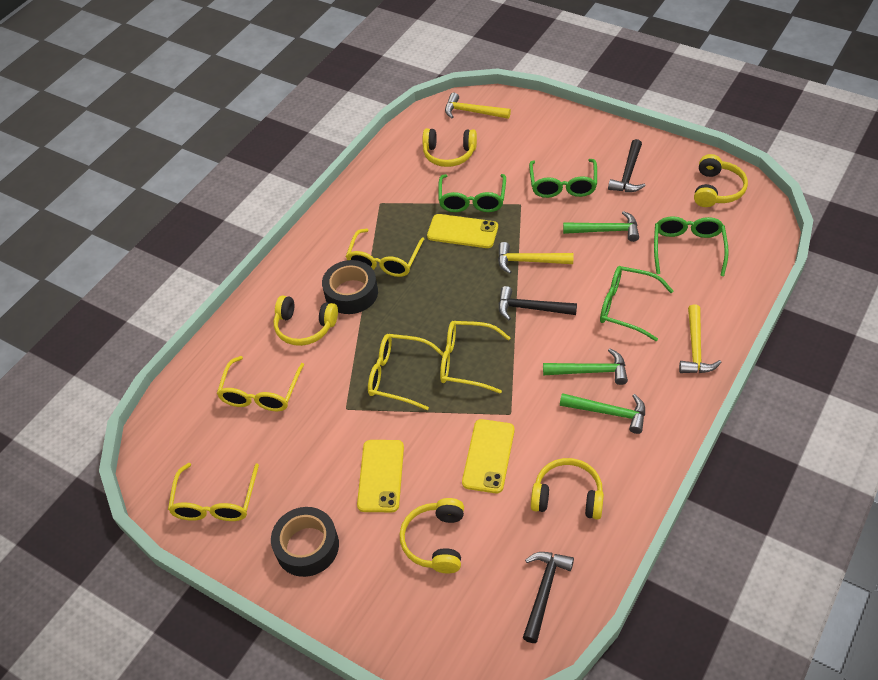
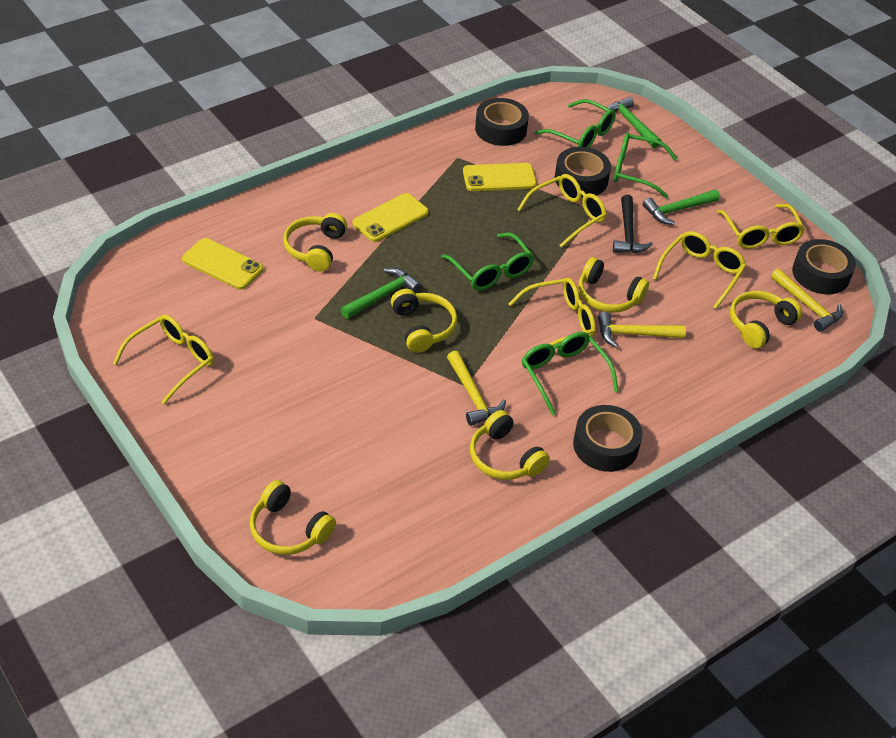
black hammer: [499,286,577,320] [523,552,574,643] [608,139,646,192] = 3 -> [613,195,653,253] = 1
black tape: [271,507,339,577] [322,260,378,314] = 2 -> [475,98,529,146] [555,147,611,197] [573,405,642,472] [792,239,856,294] = 4
yellow headphones: [274,296,338,346] [400,498,464,573] [422,128,477,167] [531,458,604,520] [694,154,748,207] = 5 -> [250,480,336,555] [283,213,347,272] [391,289,457,353] [470,410,550,480] [578,257,649,313] [730,291,802,348] = 6

